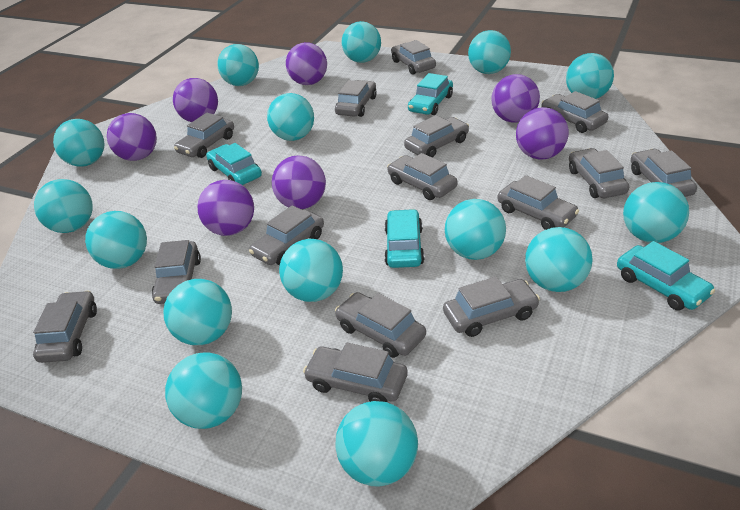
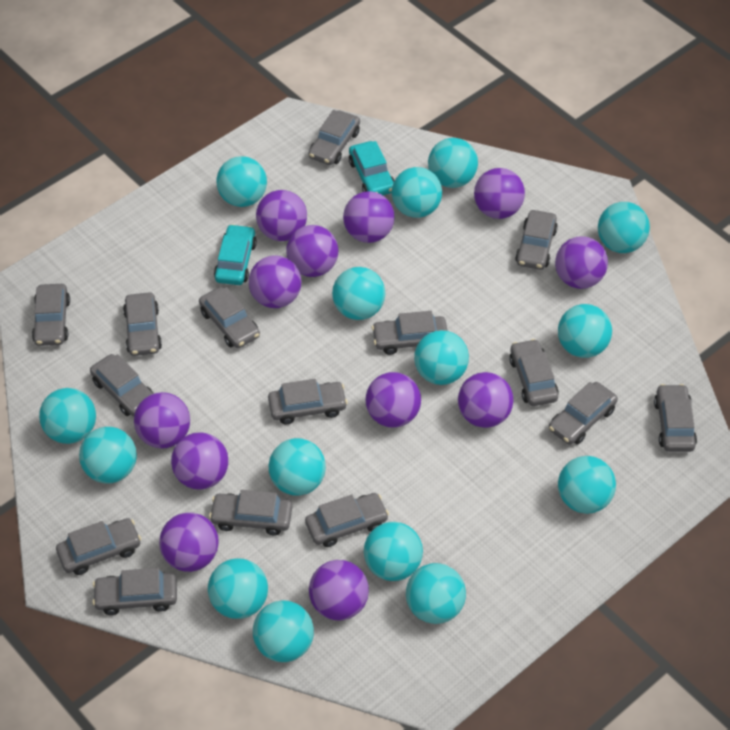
purple ball: [107,113,157,161] [173,78,218,122] [197,180,254,236] [272,155,326,209] [286,42,327,85] [491,74,540,123] [516,107,569,160] = 7 -> [134,392,190,449] [159,512,219,572] [171,432,228,490] [249,255,301,308] [256,190,307,241] [286,225,338,277] [309,560,369,621] [343,191,395,243] [366,372,421,428] [458,372,513,428] [474,168,525,219] [555,236,608,289] = 12
turquoise car: [206,143,262,185] [384,209,425,268] [408,73,453,115] [617,241,715,311] = 4 -> [214,224,257,285] [349,141,395,195] = 2

